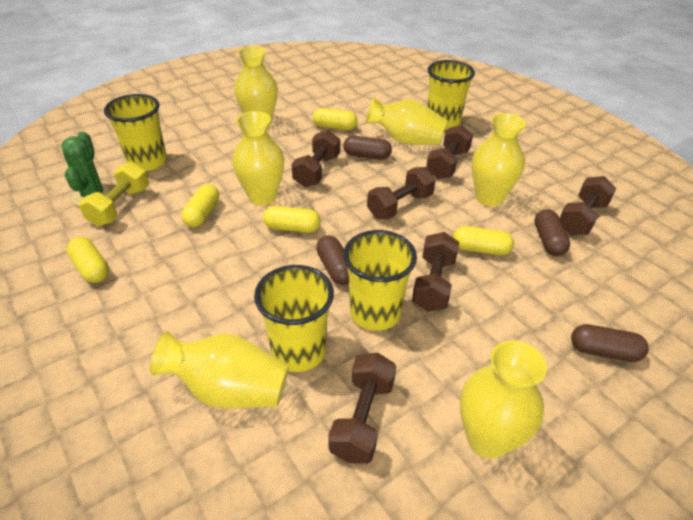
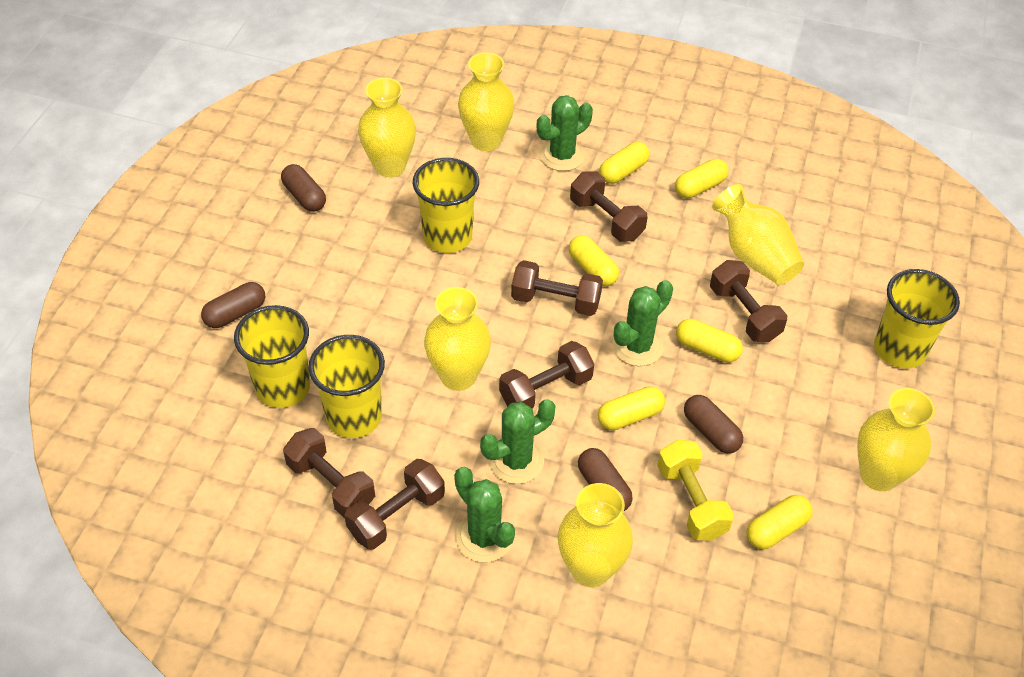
green cactus: [61,132,113,206] = 1 -> [454,467,515,563] [480,399,555,484] [537,95,593,171] [612,280,673,366] = 4
yellow capsule: [66,237,109,283] [182,184,219,227] [263,206,321,233] [313,108,358,130] [453,226,514,255] = 5 -> [569,235,619,286] [598,386,665,430] [599,142,650,184] [675,159,729,198] [676,319,743,363] [746,495,813,549] = 6

